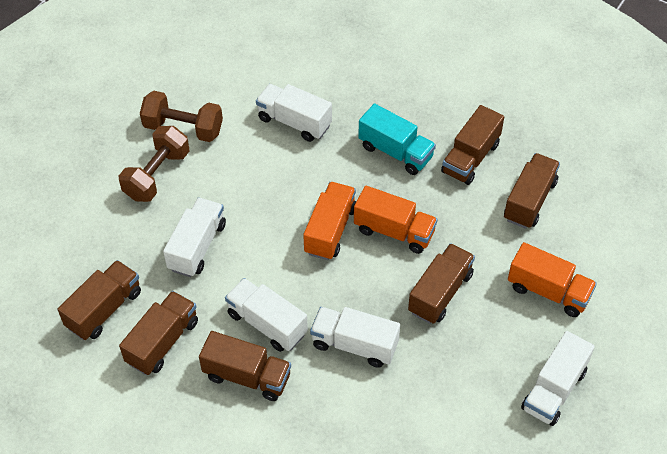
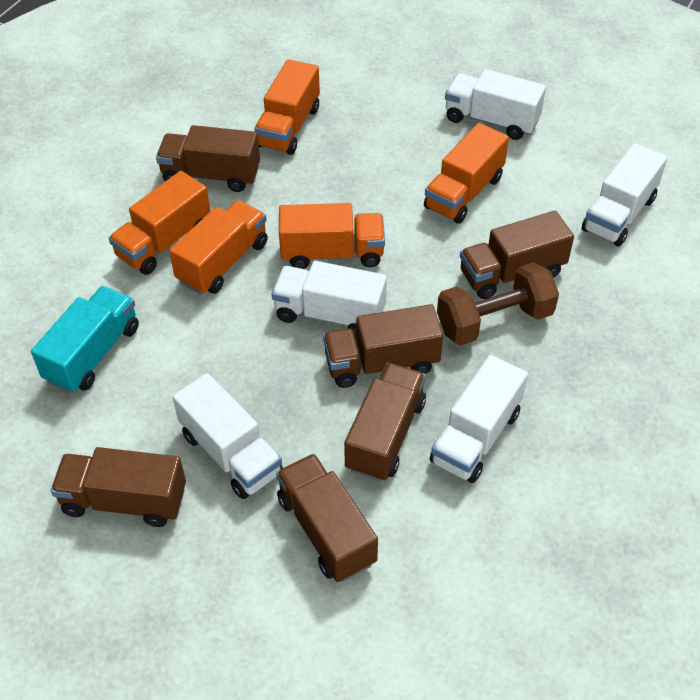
brown dumbbell: [118,126,189,202] [140,91,223,142] = 2 -> [437,262,559,345] = 1
orange truck: [303,182,356,260] [354,186,437,254] [508,242,597,317] = 3 -> [109,171,210,275] [169,200,268,295] [254,59,320,155] [279,203,385,269] [424,123,509,224] = 5

